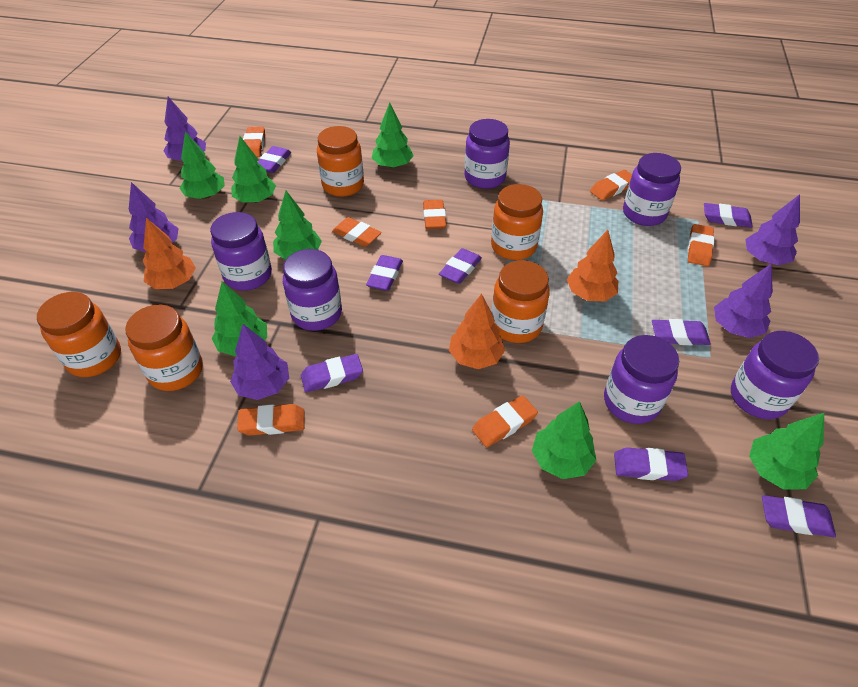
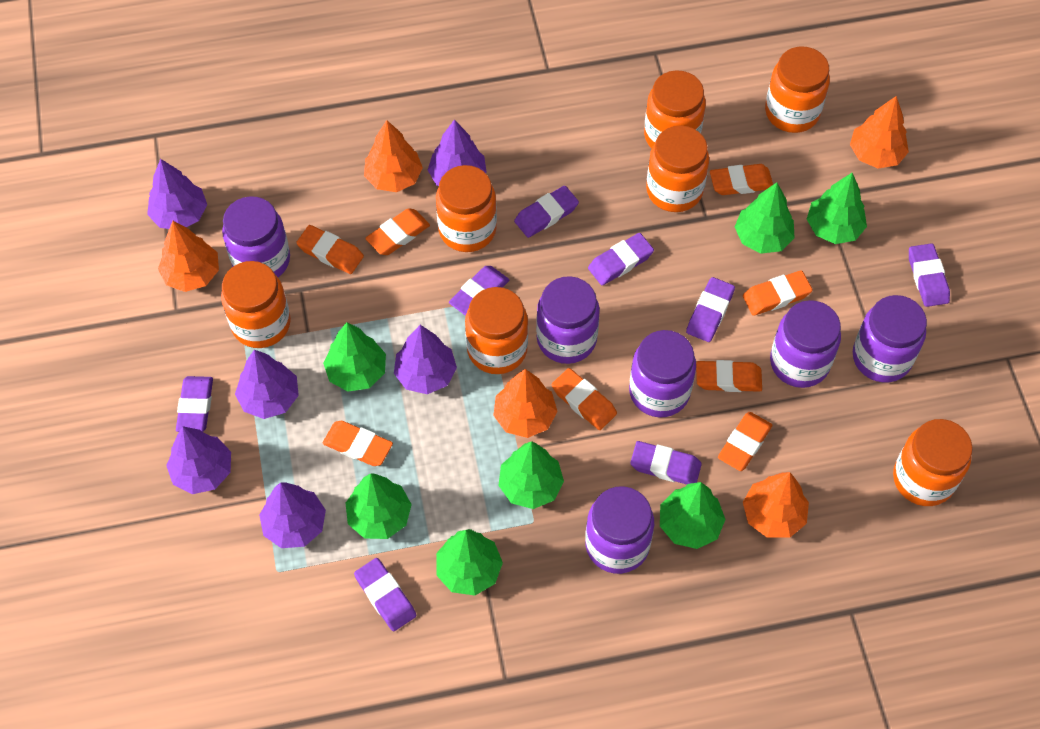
orange eraser: [237,404,305,436] [243,127,265,158] [332,217,382,247] [423,200,446,229] [472,395,538,447] [590,170,632,201] [688,224,714,266] = 7 -> [296,225,364,274] [323,421,393,466] [365,208,430,255] [552,368,617,430] [696,360,762,392] [710,164,773,195] [718,412,773,471] [743,270,813,316] = 8
orange jar: [37,292,121,377] [125,305,203,391] [317,126,364,197] [491,184,543,260] [491,260,550,343] = 5 -> [221,261,291,348] [436,165,497,252] [465,287,528,374] [644,70,706,148] [646,125,709,212] [765,47,830,133] [893,419,973,506] = 7
orange tree: [143,218,196,289] [449,294,505,369] [567,230,618,301] = 3 -> [158,221,219,292] [364,120,423,192] [493,369,557,438] [743,472,809,538] [850,96,909,169] = 5
purple tree: [129,182,179,252] [163,97,206,161] [230,324,289,400] [714,264,773,338] [745,194,800,265] = 5 -> [147,159,207,229] [166,426,231,494] [235,350,299,419] [259,482,326,548] [394,325,457,394] [428,119,487,186] = 6

